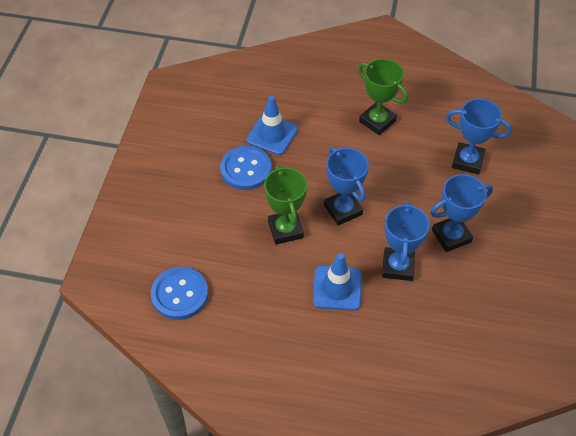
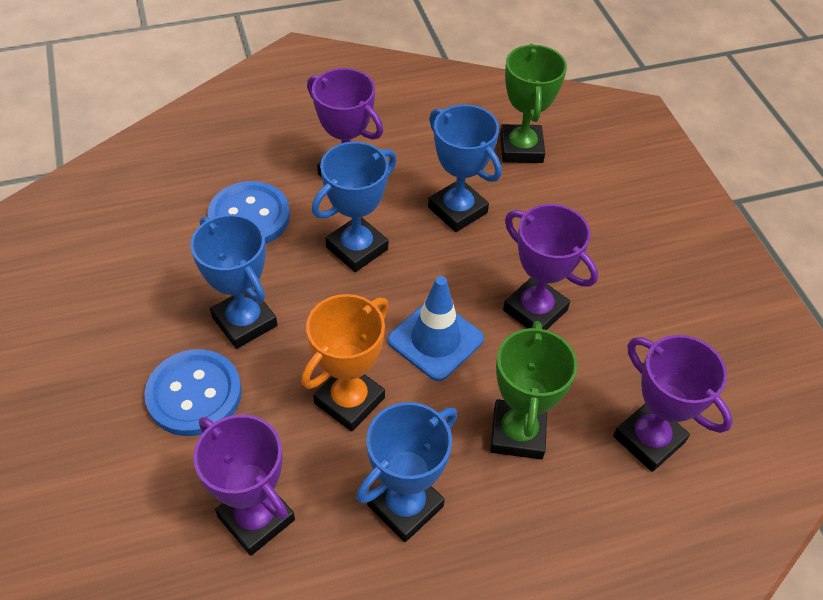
blue traffic cone: [246,96,298,155] [313,253,362,311] = 2 -> [388,276,484,381] = 1
orange trophy: none = 0 -> [301,294,389,432] = 1
purple trophy: none = 0 -> [194,414,295,556] [307,68,383,177] [503,204,598,330] [613,335,733,472] = 4

